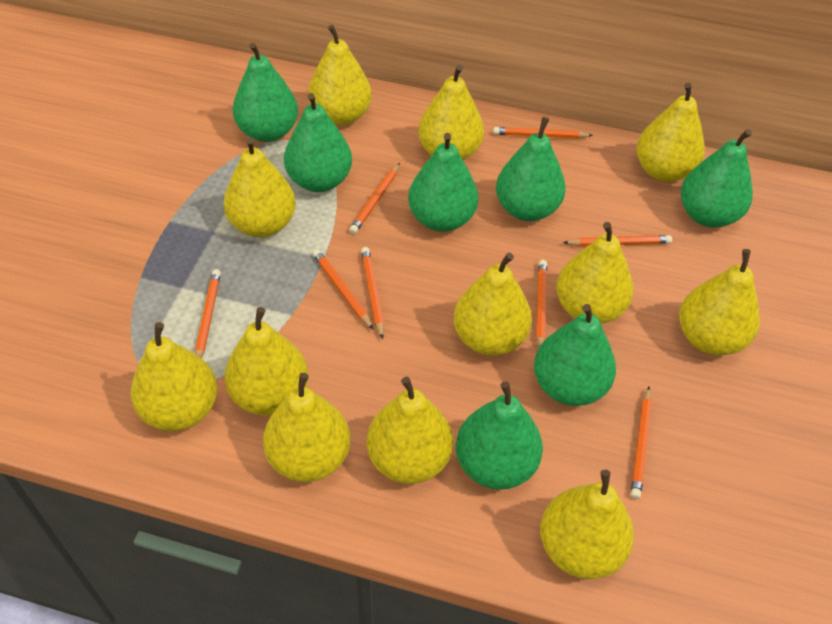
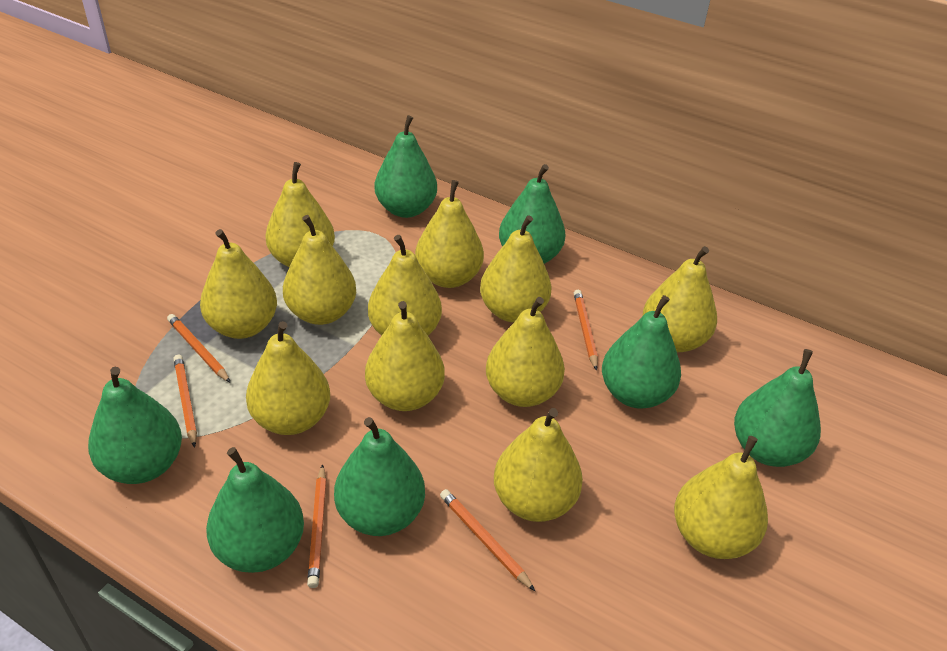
orange pencil: [195,269,221,359] [313,249,374,330] [349,163,400,234] [361,247,384,339] [493,127,593,138] [536,260,547,349] [563,235,672,246] [631,387,652,499] = 8 -> [167,314,231,383] [173,355,197,448] [307,464,326,588] [440,489,535,591] [574,290,598,371] = 5

